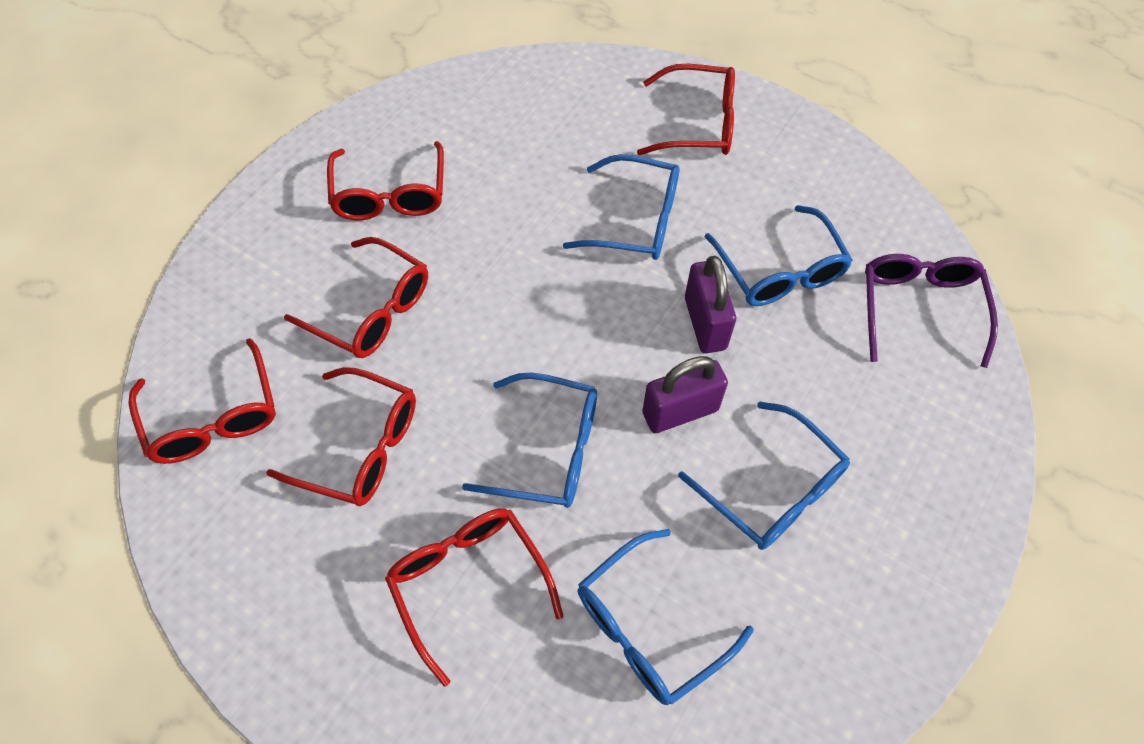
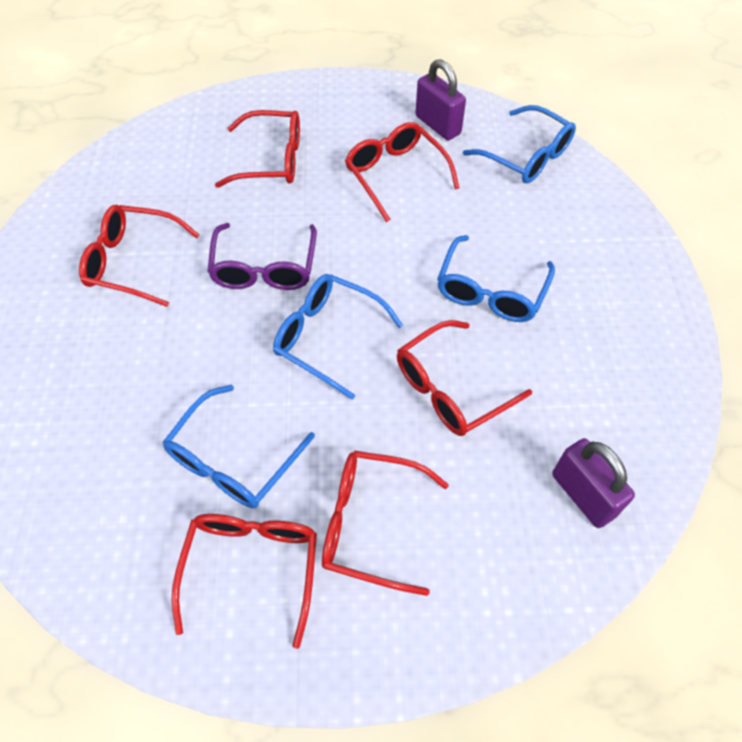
blue glasses: [462,372,597,508] [563,154,679,260] [578,529,754,705] [678,401,850,550] [705,205,853,306] = 5 -> [162,385,315,508] [273,274,403,400] [437,235,555,322] [463,105,576,184] = 4

